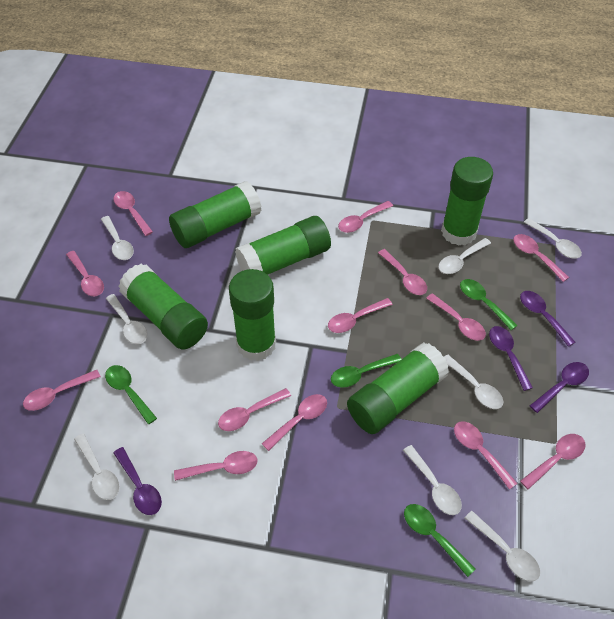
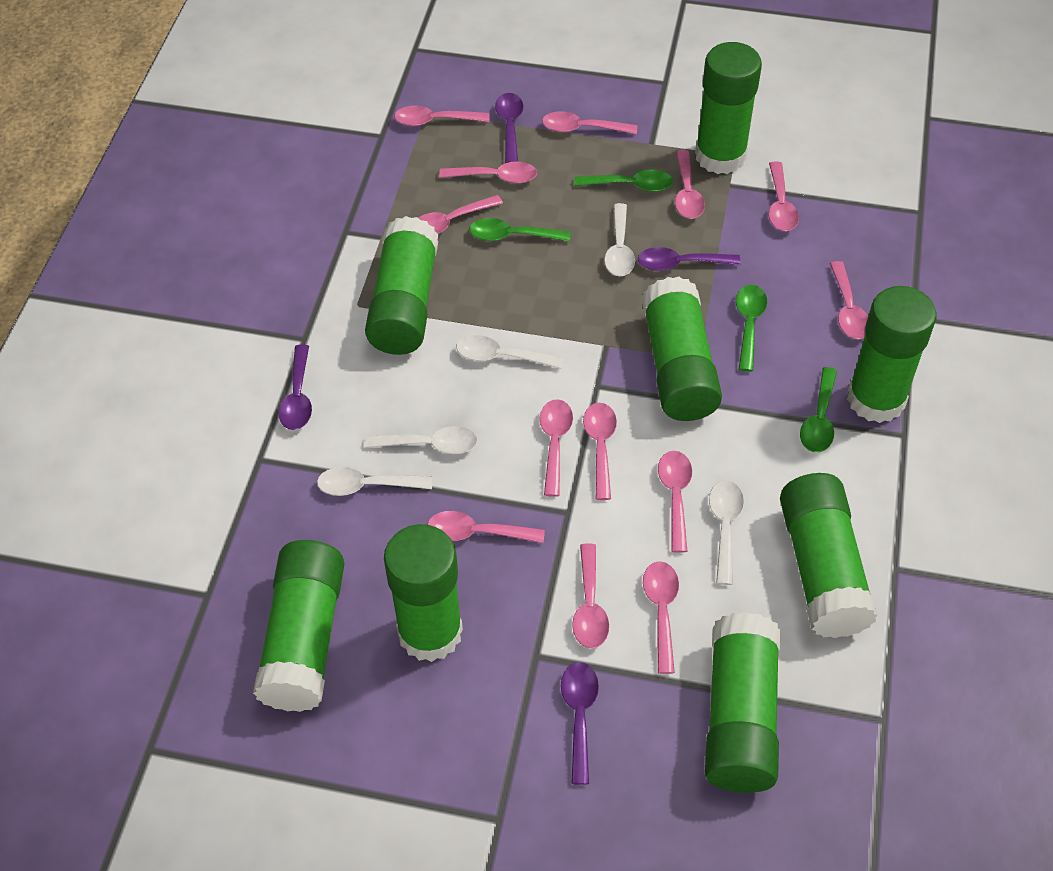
green glue stick: [118,264,208,349] [169,181,262,248] [229,269,276,361] [235,216,331,275] [347,342,449,434] [441,157,493,246] = 6 -> [253,540,344,712] [365,216,438,355] [384,524,463,662] [642,277,722,421] [695,42,762,174] [705,612,780,793] [780,473,878,638] [847,286,937,423] = 8
white spoon: [74,434,120,500] [101,216,134,260] [106,294,147,344] [403,445,462,515] [438,238,491,274] [444,354,504,409] [465,511,540,581] [524,218,582,259] = 8 -> [317,467,432,496] [365,426,478,454] [456,335,563,369] [604,203,635,276] [709,480,744,585] = 5

